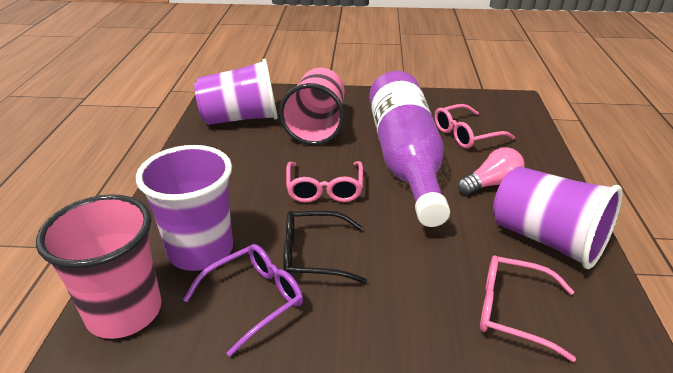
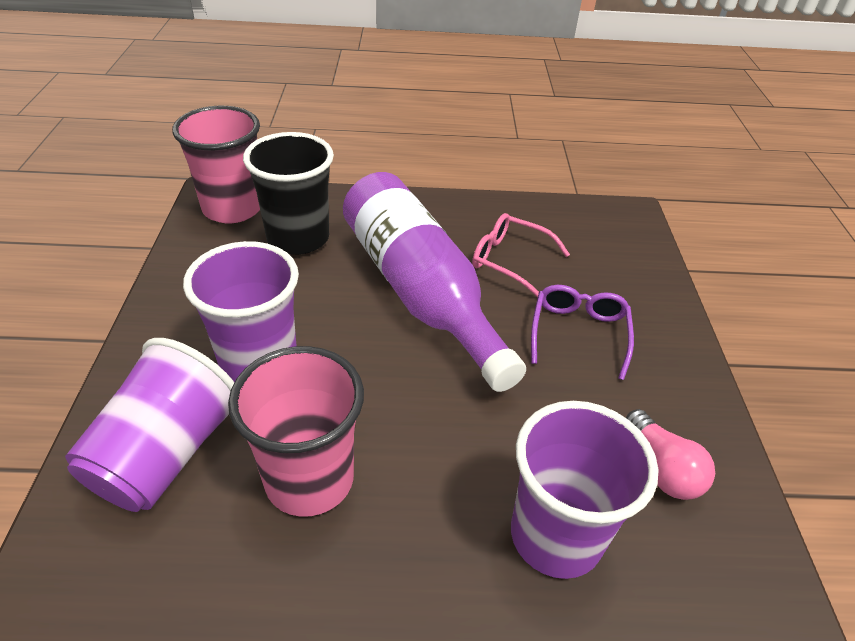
black cup: none = 0 -> [243,132,334,255] = 1
black glasses: [283,211,367,284] = 1 -> none = 0
pink glasses: [286,161,363,203] [434,104,515,149] [480,255,576,362] = 3 -> [472,213,570,297] = 1

